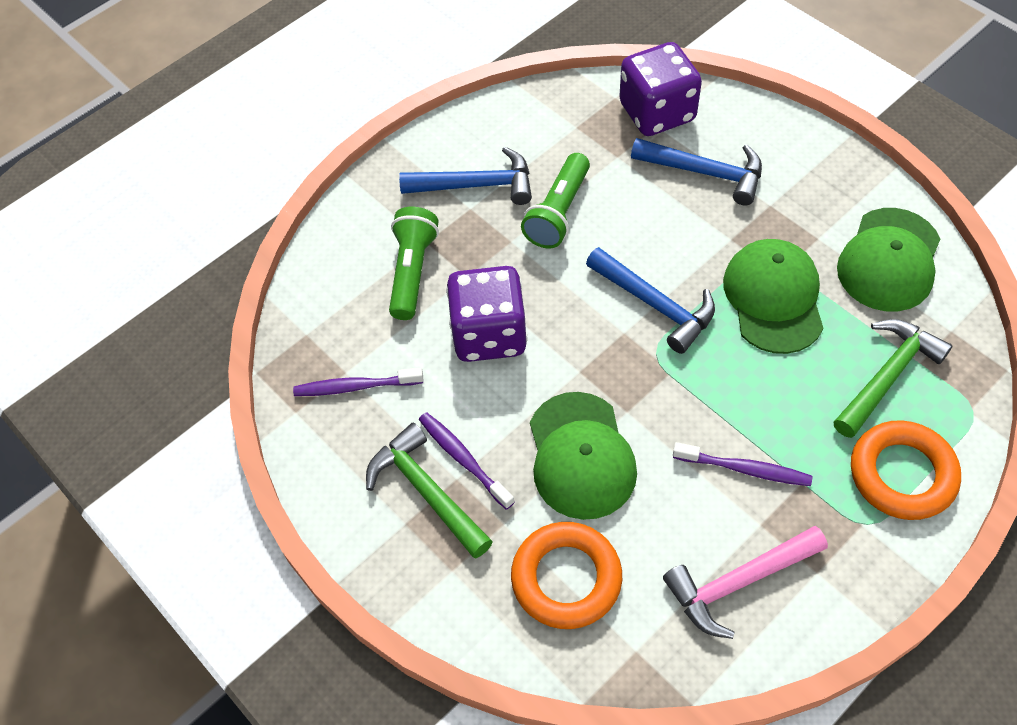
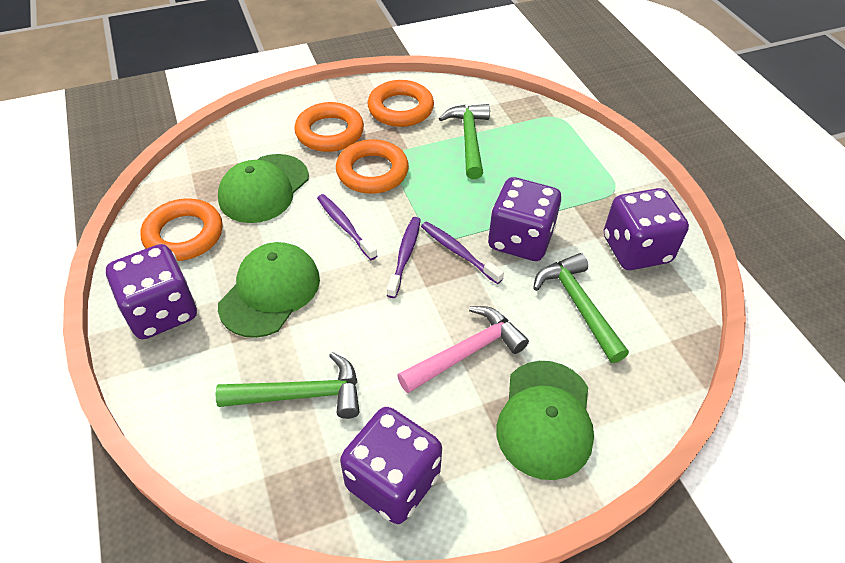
blue hammer: [399,147,532,205] [586,247,715,354] [631,138,762,205] = 3 -> none = 0
green flashlight: [389,207,439,320] [521,153,590,249] = 2 -> none = 0
green hammer: [366,422,493,559] [834,319,953,438] = 2 -> [215,352,359,419] [439,104,490,179] [533,253,629,363] = 3
orange ring: [511,522,622,629] [851,420,961,520] = 2 -> [141,198,223,261] [294,102,364,152] [336,139,409,194] [367,80,434,127] = 4
purple dice: [446,266,527,362] [619,42,702,136] = 2 -> [106,244,197,339] [340,407,442,524] [488,177,561,261] [604,188,689,270] = 4

